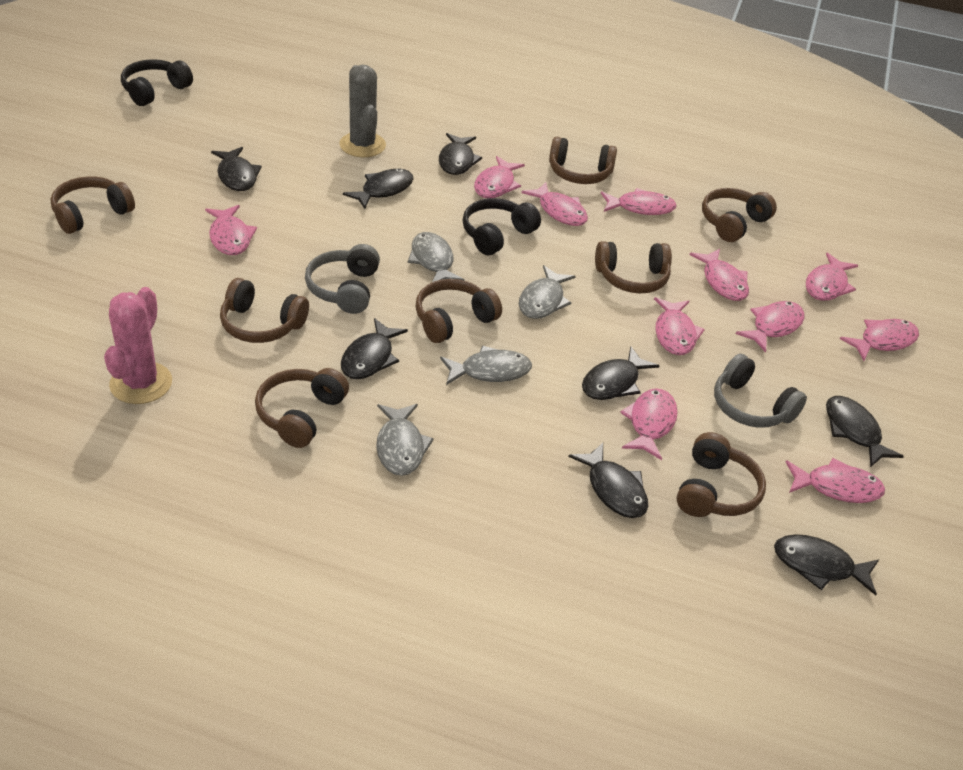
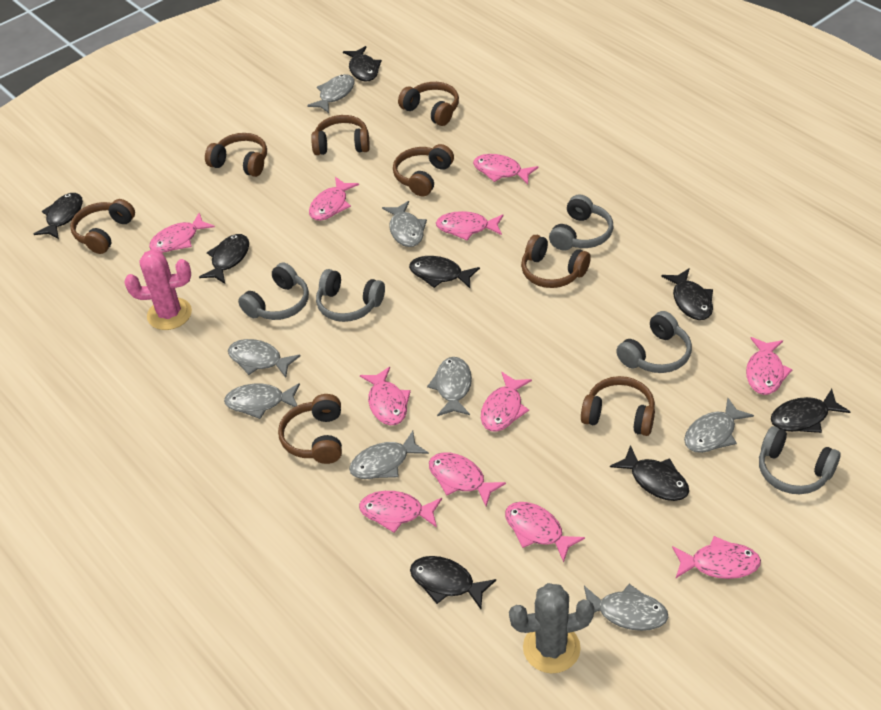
black headphones: [121,59,193,106] [463,198,541,255] = 2 -> none = 0
grey fish: [376,404,434,476] [408,232,465,282] [440,346,532,385] [519,265,576,319] = 4 -> [224,383,300,419] [228,339,301,378] [307,74,354,113] [349,431,429,479] [382,201,427,247] [427,357,472,416] [584,584,668,631] [684,398,754,453] = 8
grey headphones: [305,244,380,314] [714,354,807,428] = 2 -> [238,262,309,320] [316,269,385,322] [549,194,613,251] [616,311,692,373] [759,426,841,494] = 5

